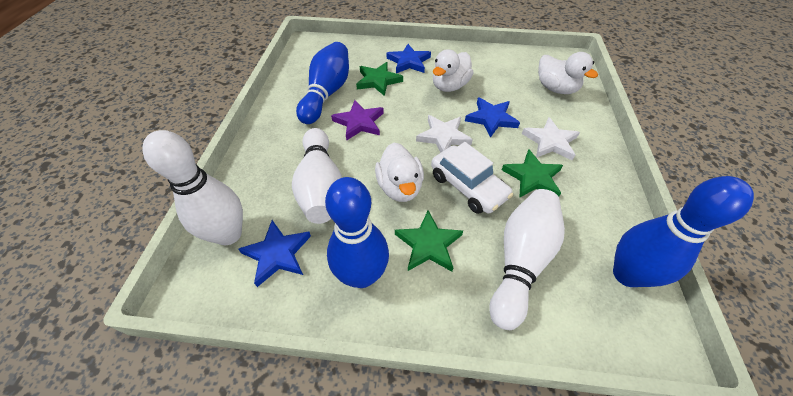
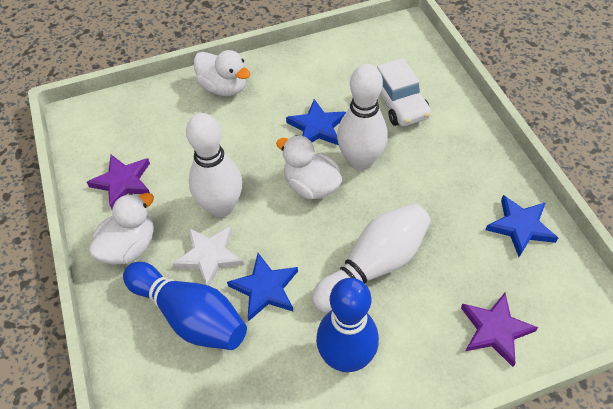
blue bowling pin: [296,42,349,124] [325,177,389,288] [613,176,754,287] = 3 -> [123,262,247,350] [316,278,379,372] = 2
green star: [356,62,403,96] [395,210,463,272] [502,150,563,198] = 3 -> none = 0
purple star: [331,100,384,141] = 1 -> [87,155,150,209] [461,293,538,367] = 2
white star: [416,115,473,153] [522,117,580,160] = 2 -> [172,226,244,286] = 1

